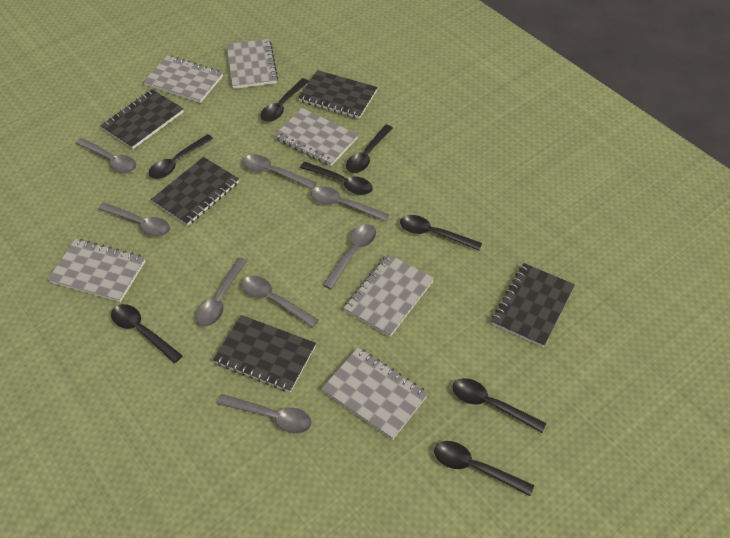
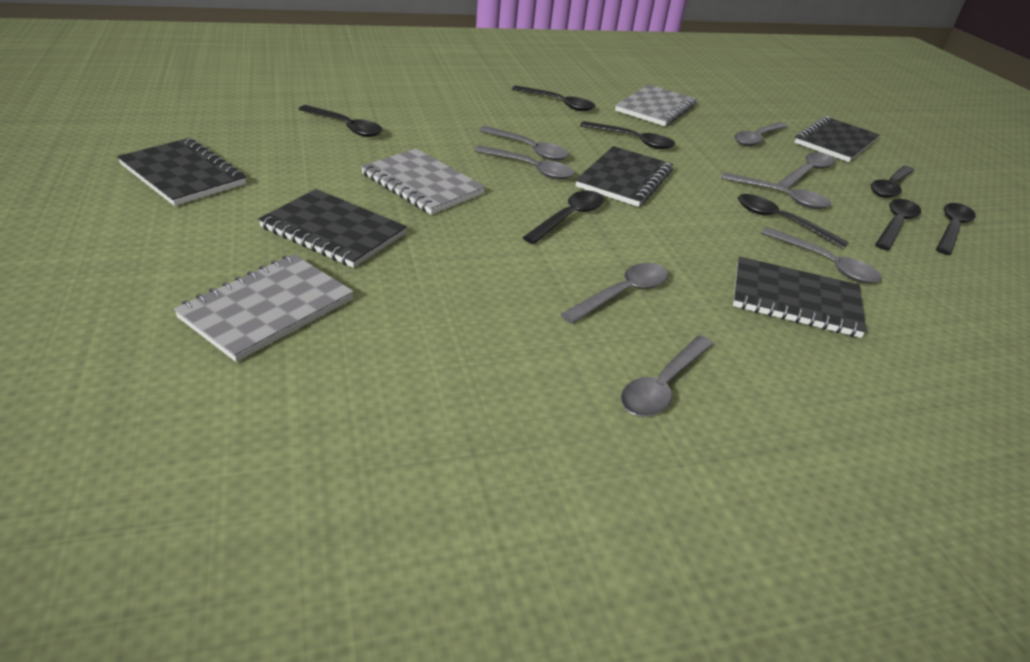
grey notebook: [48,239,145,302] [143,55,223,103] [226,39,278,89] [274,108,358,166] [321,348,428,440] [344,254,434,337] = 6 -> [174,254,354,362] [361,149,486,214] [615,84,697,126] = 3

